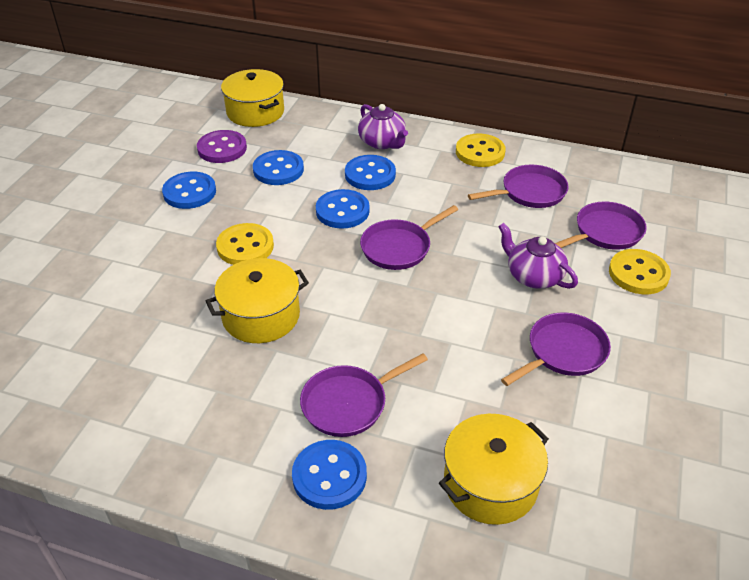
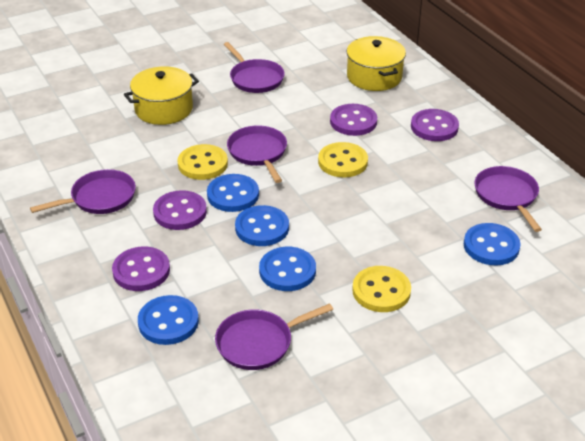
purple button: [197,130,247,163] = 1 -> [112,246,170,291] [153,190,207,230] [330,104,377,136] [411,109,459,141] = 4
purple teapot: [358,104,408,149] [498,223,578,289] = 2 -> none = 0
yellow pot: [206,258,309,343] [221,69,284,127] [439,414,549,525] = 3 -> [124,66,199,125] [346,36,406,91] = 2

